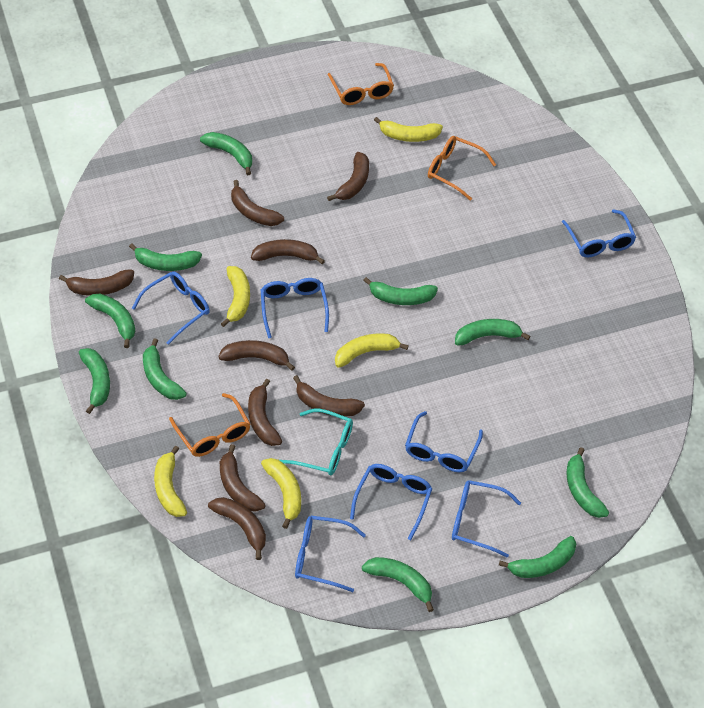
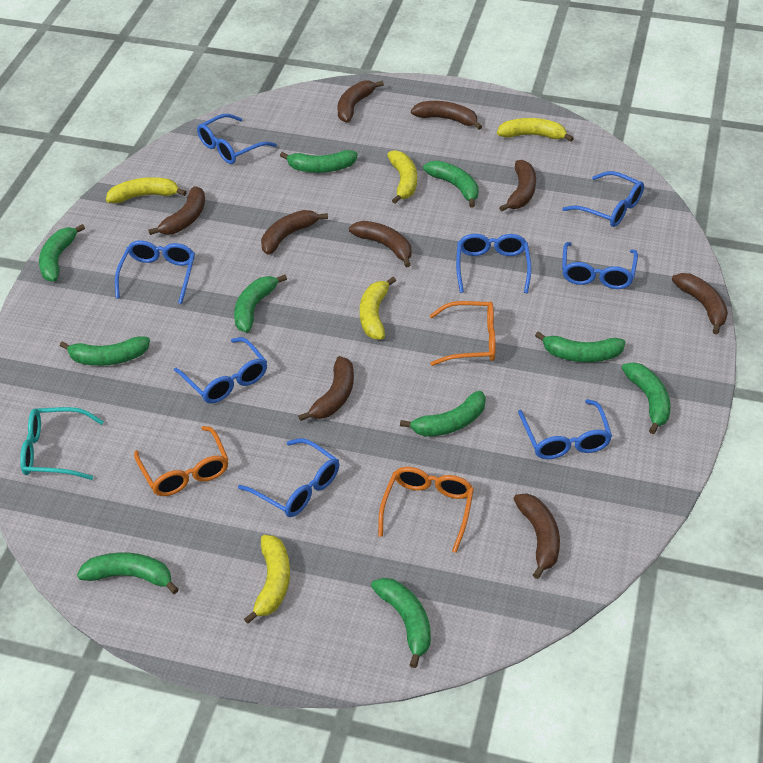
blue glasses: [132,271,210,345] [261,278,329,338] [295,516,366,592] [350,464,433,540] [405,411,483,472] [452,480,521,557] [562,209,636,257] = 7 -> [115,240,195,304] [174,337,267,404] [197,114,277,164] [238,438,339,517] [456,234,531,293] [518,399,612,459] [562,171,644,227] [562,242,638,289] = 8

